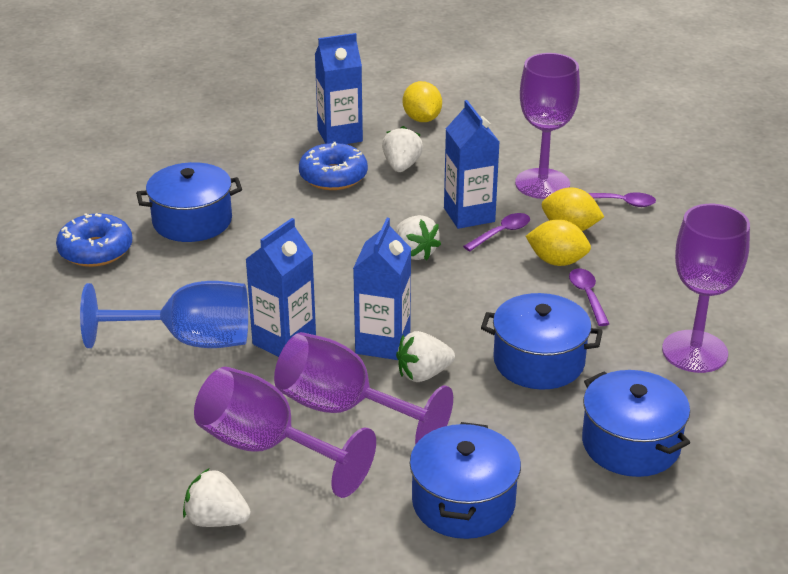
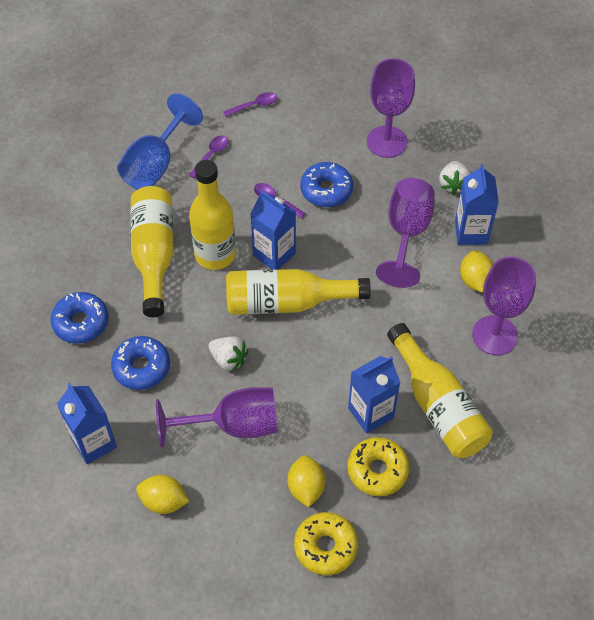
blue donut: [56,213,132,267] [299,142,368,190] = 2 -> [51,292,108,344] [111,336,170,390] [300,162,353,207] = 3
blue pot: [136,162,242,242] [410,422,521,539] [481,293,603,390] [582,370,690,477] = 4 -> none = 0
white strawberry: [183,469,251,527] [382,126,423,172] [395,215,441,260] [396,331,455,382] = 4 -> [209,336,248,372] [439,161,470,195] = 2
yellow bottle: none = 0 -> [130,186,174,317] [189,160,236,270] [226,269,371,314] [387,323,493,458] = 4
yellow donut: none = 0 -> [294,512,358,575] [347,437,410,496] = 2

